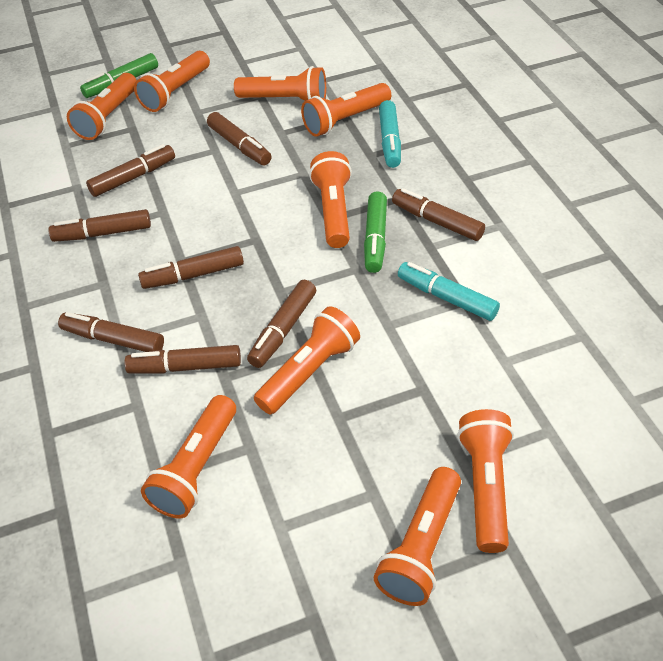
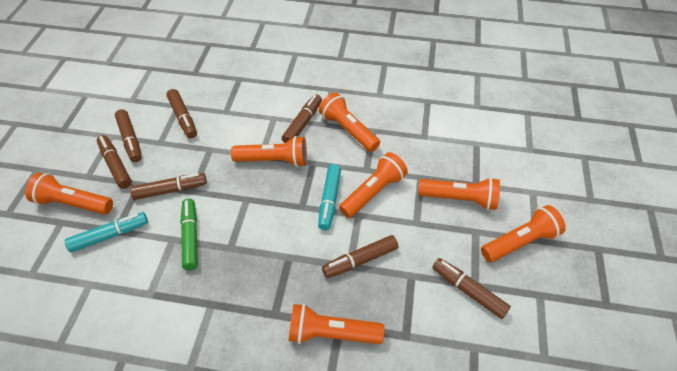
brown marker: [48,209,151,242] [58,312,164,352] [86,144,175,197] [124,345,241,373] [138,246,244,289] [207,112,272,165] [247,280,316,368] [392,188,485,241] = 8 -> [97,135,132,189] [115,109,142,162] [130,173,207,200] [167,89,197,138] [282,94,322,143] [322,235,398,278] [432,258,511,319] = 7
green marker: [80,53,158,98] [364,191,387,273] = 2 -> [180,199,198,270] = 1
orange flashlight: [67,73,137,140] [134,51,210,112] [141,395,236,519] [234,66,326,101] [254,306,360,414] [301,83,391,137] [309,151,352,248] [373,467,461,606] [457,409,514,553] = 9 -> [25,173,113,214] [231,136,307,167] [289,304,384,344] [319,92,380,152] [339,152,408,218] [418,177,500,210] [481,205,566,262] = 7

